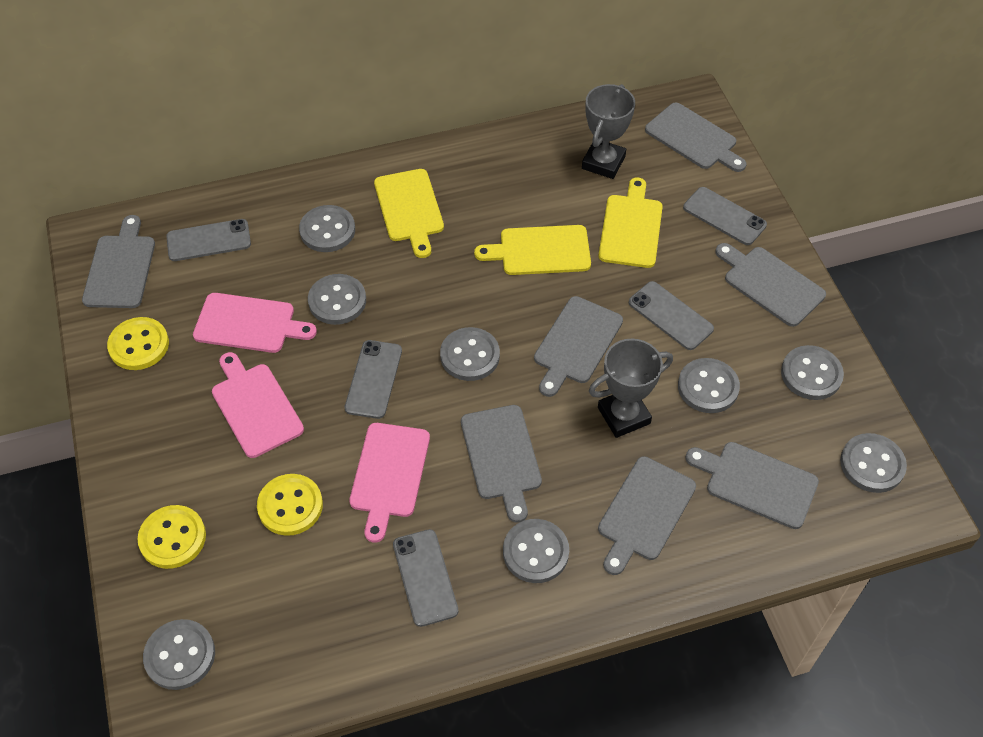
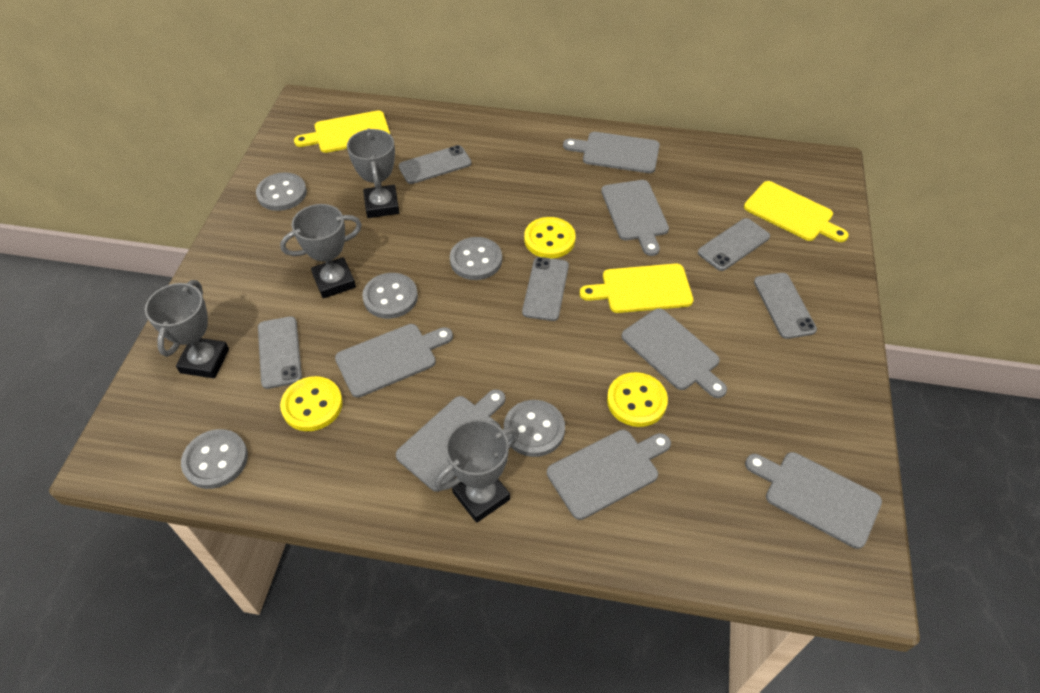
grey button: [143,619,215,690] [299,205,355,252] [308,274,366,325] [440,327,500,381] [503,519,569,583] [678,358,740,413] [781,345,844,400] [840,433,907,493] = 8 -> [181,429,248,489] [256,172,307,211] [362,273,418,319] [450,237,502,280] [504,400,565,457] = 5
grey trophy: [582,84,635,179] [589,339,673,438] = 2 -> [145,280,229,378] [280,204,362,298] [347,128,399,218] [435,419,520,523] = 4
pink cutting board: [193,293,317,353] [212,352,304,458] [349,423,430,543] = 3 -> none = 0

